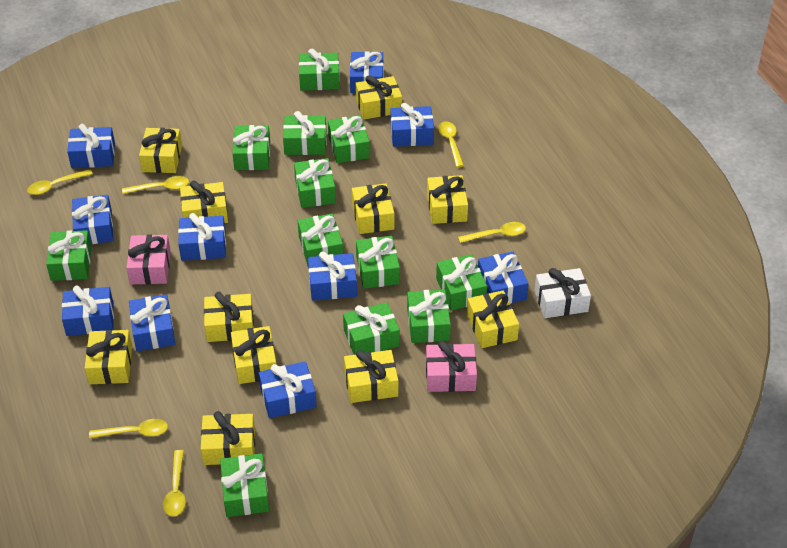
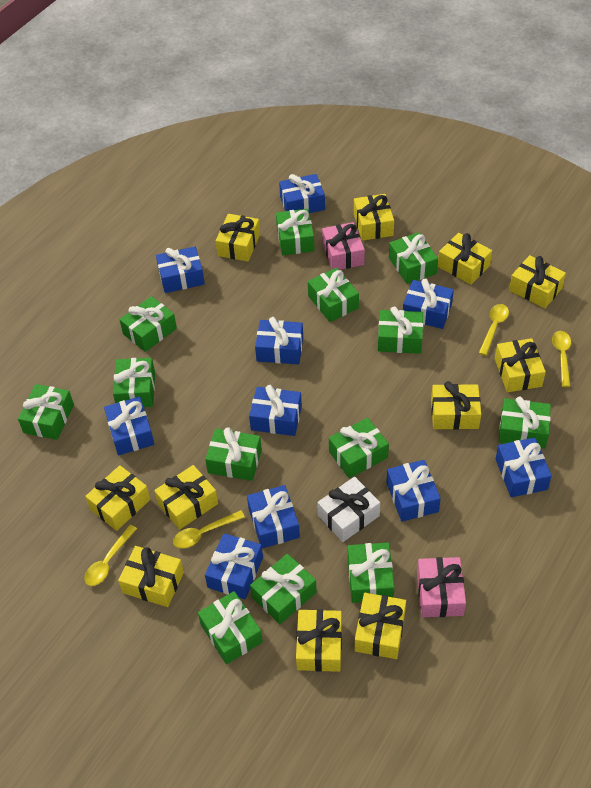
green gift: [46,230,92,281] [220,453,269,517] [232,125,270,170] [283,111,327,155] [294,158,336,208] [298,214,343,266] [299,49,340,91] [328,115,370,163] [343,303,400,355] [356,236,400,289] [407,289,451,343] [436,254,487,310] = 12 -> [18,384,74,440] [113,358,155,407] [119,296,177,352] [198,591,263,664] [205,427,262,481] [250,554,317,624] [276,209,315,255] [308,268,359,322] [329,418,389,478] [348,543,394,603] [378,307,423,354] [389,232,438,284] [499,397,551,449] = 13
yellow spoon: [27,169,93,195] [89,419,168,439] [122,176,189,194] [163,450,186,517] [438,121,464,167] [458,222,526,243] = 6 -> [84,525,137,586] [173,510,245,548] [479,304,509,356] [552,331,571,387] = 4

